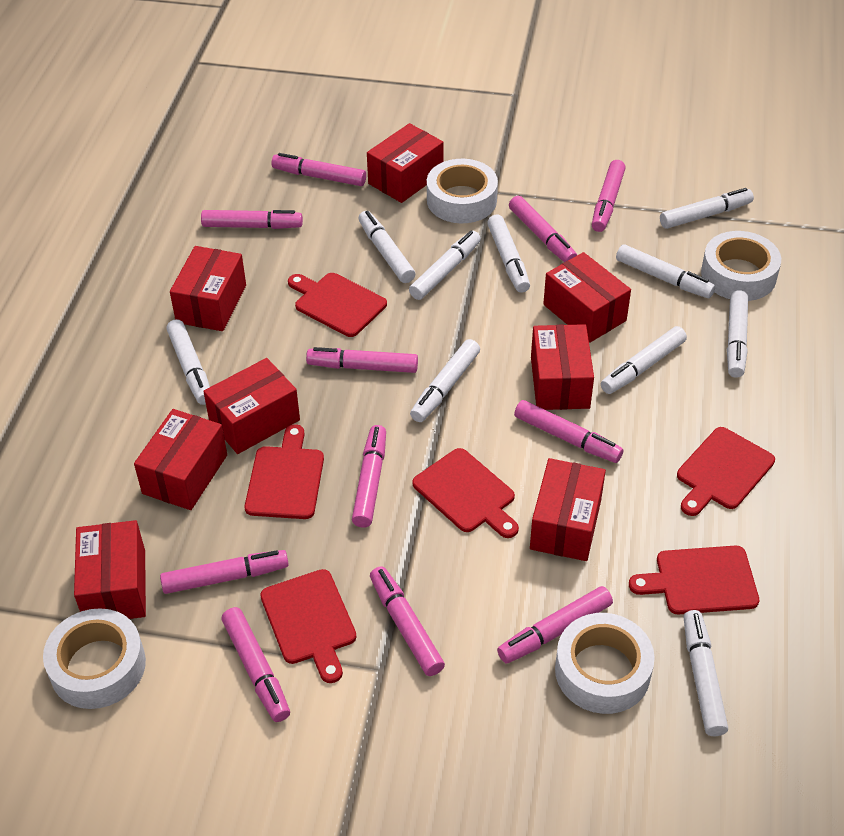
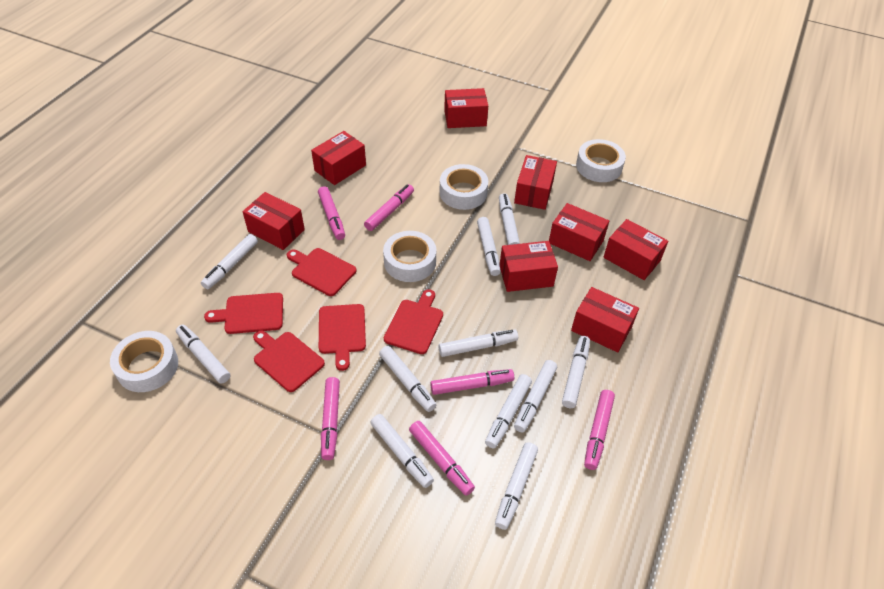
pink marker: [160,550,289,594] [201,210,303,229] [222,607,290,722] [271,153,366,186] [306,347,418,373] [352,425,386,528] [370,566,445,676] [497,586,613,663] [509,196,577,262] [514,400,623,463] [592,160,626,232] = 11 -> [318,186,345,240] [321,377,340,460] [364,184,414,231] [409,421,475,496] [430,369,514,395] [584,390,615,470] = 6
red cutting board: [245,424,324,519] [260,569,356,683] [288,273,387,337] [412,448,519,538] [629,546,759,614] [677,427,775,516] = 6 -> [204,293,283,334] [253,331,325,392] [287,248,357,296] [319,304,366,371] [384,289,443,354] = 5
white marker: [166,319,210,405] [358,211,415,283] [409,231,481,300] [410,339,480,422] [487,215,530,293] [601,326,687,394] [616,244,715,298] [660,188,754,229] [683,610,728,736] [727,290,748,378] = 10 -> [176,325,230,384] [201,234,258,289] [370,414,434,488] [379,346,436,412] [439,329,518,357] [477,217,501,276] [485,374,532,449] [495,442,538,530] [499,193,520,245] [514,360,557,433] [562,336,590,408] = 11

